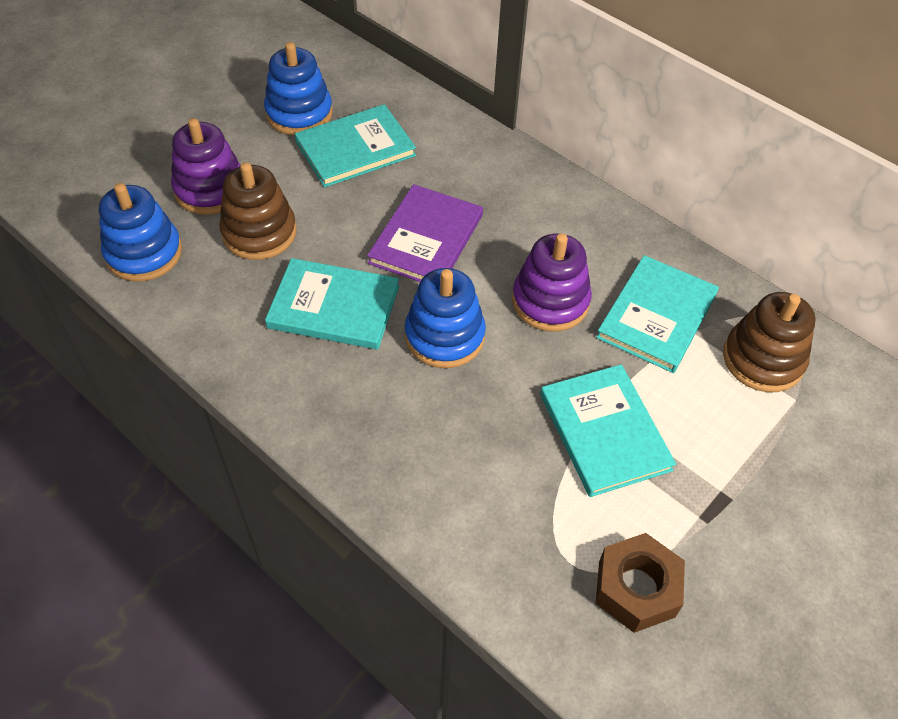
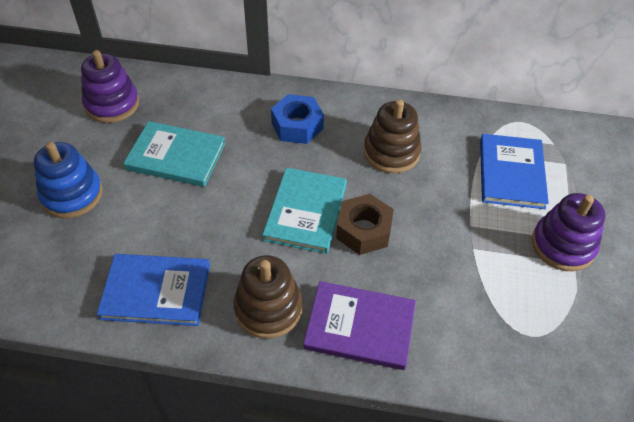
blue book: none = 0 -> [97,254,210,326] [480,134,549,209] = 2
blue nut: none = 0 -> [271,94,324,144] = 1
blue stacking toy: [99,183,182,281] [264,42,333,135] [405,268,486,368] = 3 -> [34,142,103,218] = 1
turquoise book: [265,258,399,350] [295,104,416,187] [540,364,676,497] [596,255,719,373] = 4 -> [123,121,226,187] [263,167,347,254] = 2

